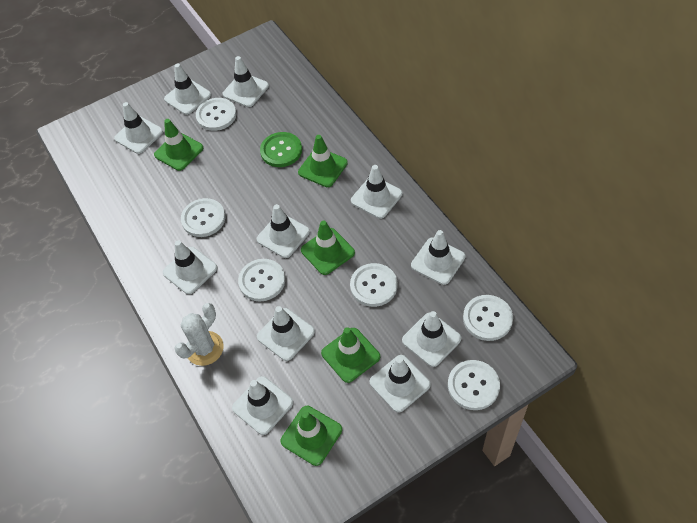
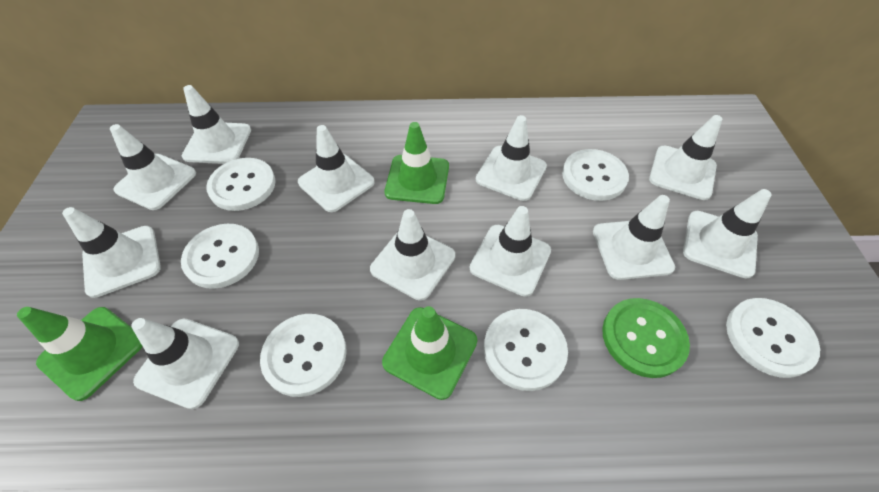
green traffic cone: [154,119,203,171] [280,406,342,466] [298,135,348,187] [301,220,355,275] [321,327,380,383] = 5 -> [17,307,143,401] [382,306,477,400] [385,122,449,204] = 3
white cactus: [174,303,224,366] = 1 -> none = 0

